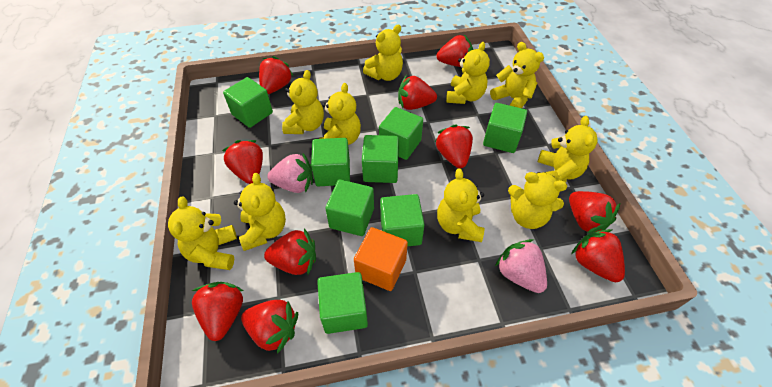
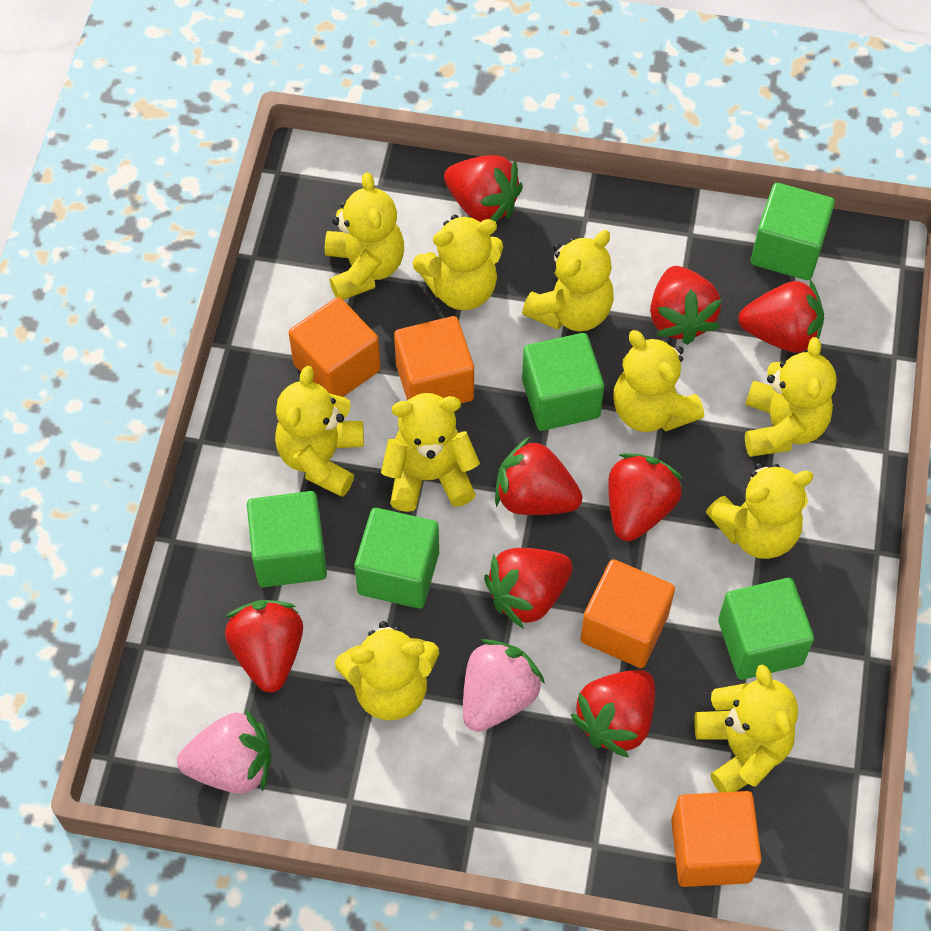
green cube: [223,77,273,128] [311,138,350,186] [317,272,368,334] [325,180,374,236] [362,135,399,183] [379,107,423,160] [380,194,425,246] [483,103,527,153] = 8 -> [247,491,327,587] [354,508,439,609] [522,333,604,431] [718,578,814,680] [751,183,835,280] = 5
orange cube: [354,227,408,291] = 1 -> [289,297,381,397] [394,316,474,404] [580,559,675,668] [671,791,762,887] = 4
red strawberry: [192,282,243,341] [222,140,263,184] [241,300,298,354] [259,56,293,94] [264,229,316,275] [398,75,437,110] [435,124,473,168] [436,35,473,67] [569,191,620,233] [571,229,625,282] = 10 -> [225,600,303,693] [444,155,523,222] [484,548,573,629] [495,437,582,515] [571,670,655,758] [608,453,683,541] [650,266,722,345] [738,280,824,353] = 8

